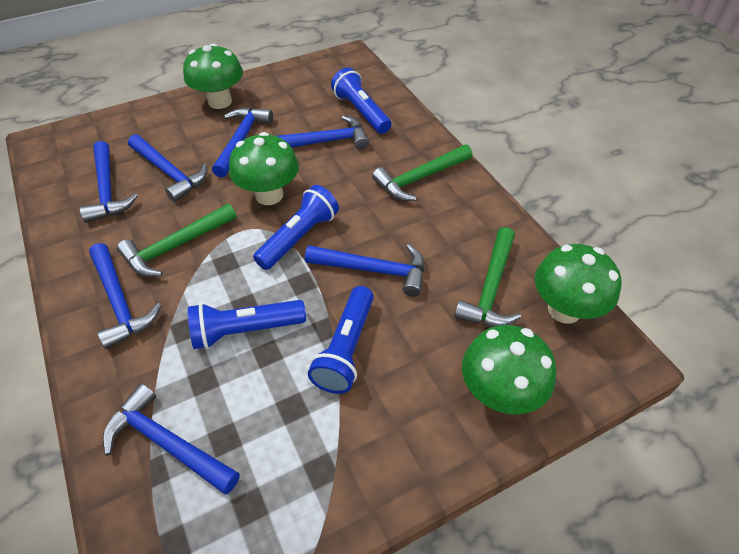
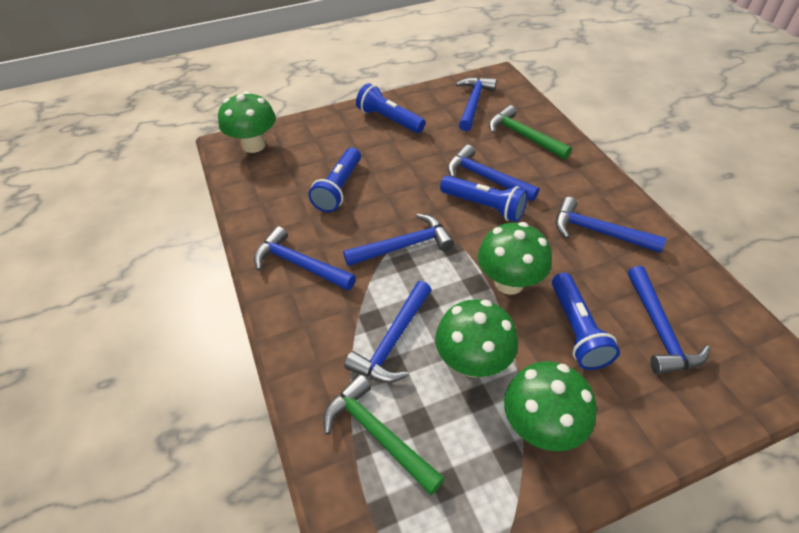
green hammer: [117,204,237,277] [372,144,472,201] [454,227,521,327] = 3 -> [323,374,445,495] [489,105,572,159] = 2

